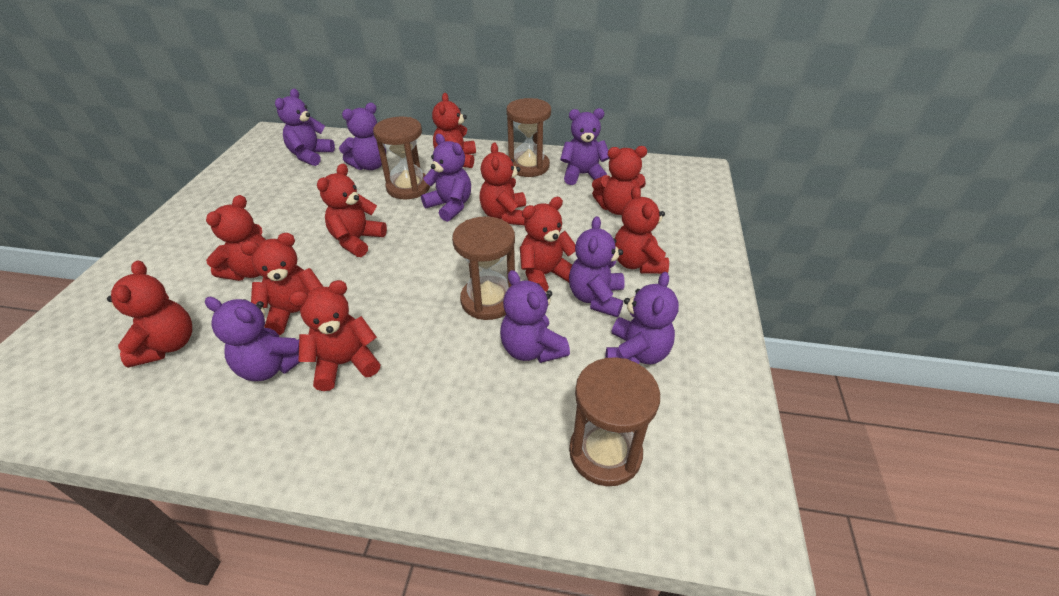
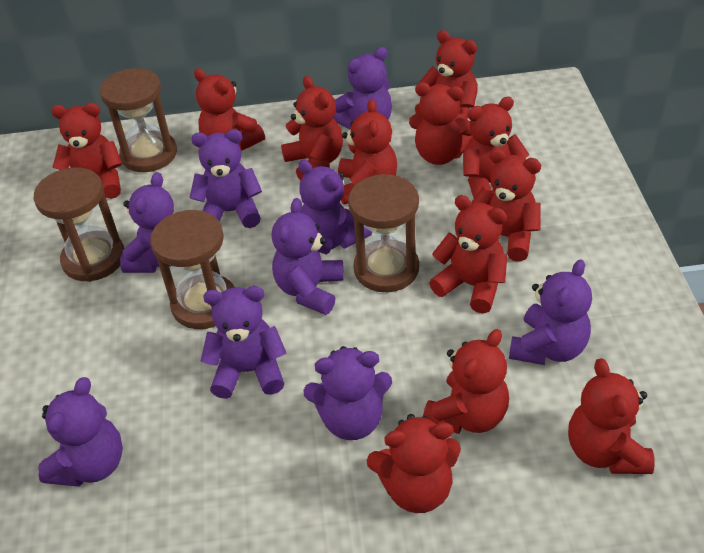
purple teddy bear: [205,297,300,381] [275,89,335,166] [339,103,386,170] [421,134,471,222] [500,270,570,363] [560,108,610,185] [569,216,625,317] [605,272,679,364] = 8 -> [38,377,123,487] [120,172,174,273] [189,129,262,228] [201,286,286,399] [271,198,344,315] [298,159,372,249] [303,346,392,440] [333,47,392,130] [509,259,592,365] = 9
red teddy bear: [107,261,192,368] [206,195,266,281] [241,233,323,335] [289,280,380,391] [317,164,387,257] [432,93,476,168] [479,142,526,225] [520,197,576,292] [592,146,647,215] [615,186,669,274] = 10 -> [51,103,122,199] [194,68,265,151] [281,76,343,181] [338,99,397,204] [367,414,461,513] [409,82,473,165] [415,30,478,120] [423,329,509,434] [429,195,507,314] [463,97,529,198] [472,148,541,262] [568,358,655,474] = 12

